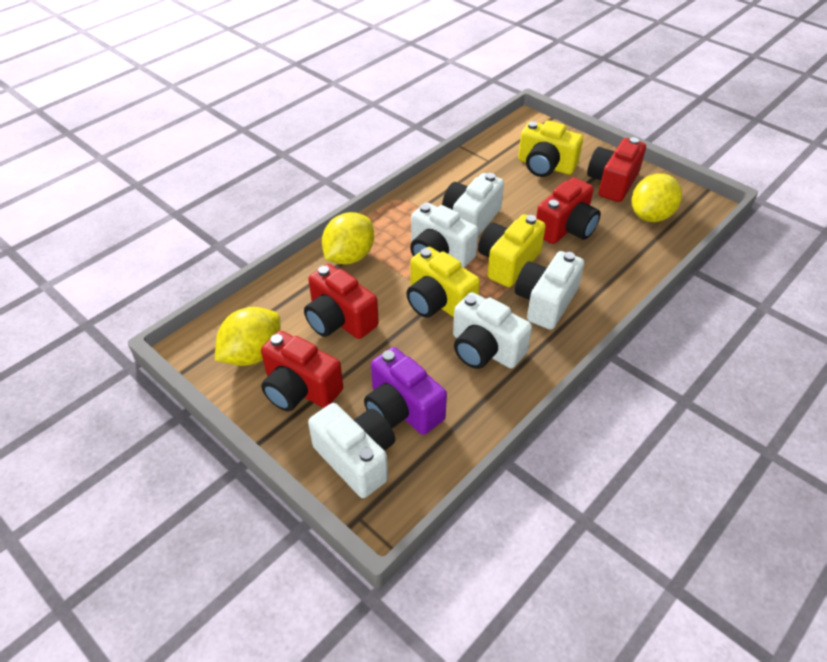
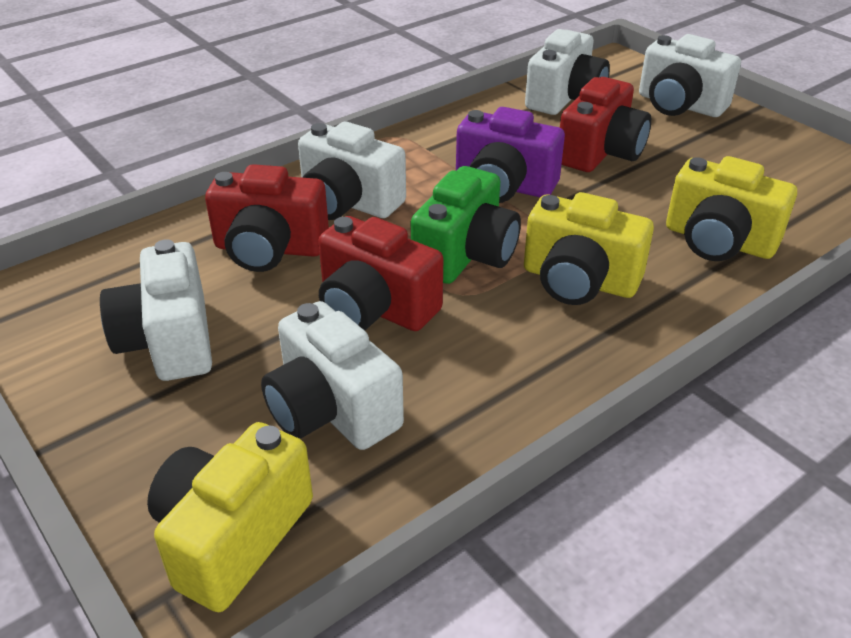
green camera: none = 0 -> [411,166,521,284] = 1
red camera: [261,331,343,411] [304,264,379,339] [536,177,601,244] [587,137,646,202] = 4 -> [205,164,329,272] [318,216,443,331] [560,77,651,172] = 3
yellow lemon: [215,307,281,366] [322,212,374,264] [631,173,682,222] = 3 -> none = 0

